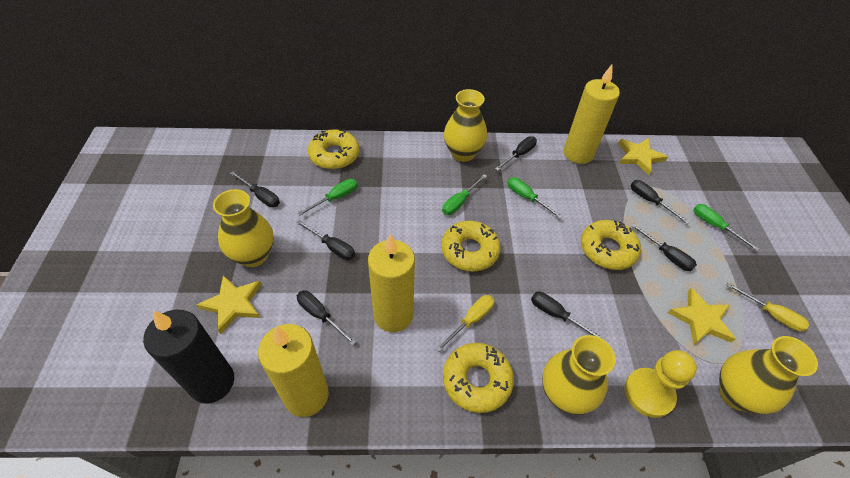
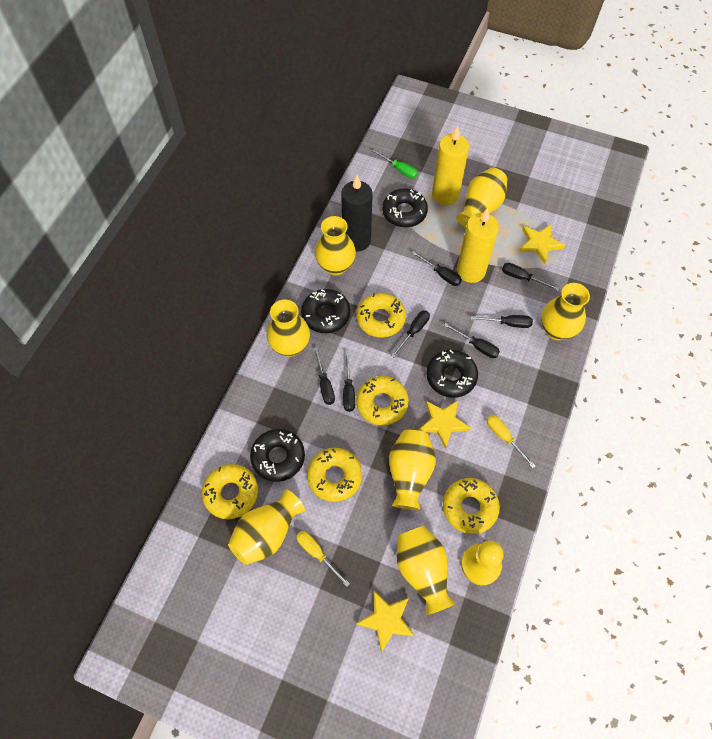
black donut: none = 0 -> [250,429,305,482] [301,289,350,333] [382,188,428,227] [426,350,478,398] = 4
green screwdriver: [297,179,358,216] [442,174,487,215] [507,177,563,219] [693,204,759,251] = 4 -> [372,149,418,179] = 1
yellow candle: [258,324,329,417] [368,233,415,332] [564,64,620,164] = 3 -> [432,126,469,205] [457,208,499,283] = 2
yellow donut: [308,129,360,169] [441,221,501,271] [443,343,514,413] [581,220,641,270] = 4 -> [202,464,258,519] [307,448,362,502] [356,376,409,425] [357,293,406,337] [443,478,500,534] = 5
yellow vase: [213,189,274,267] [444,89,487,162] [542,335,616,415] [719,336,818,415] = 4 -> [228,489,305,565] [267,299,310,357] [315,216,356,276] [389,430,436,510] [397,526,456,615] [456,168,507,228] [541,283,590,340] = 7

